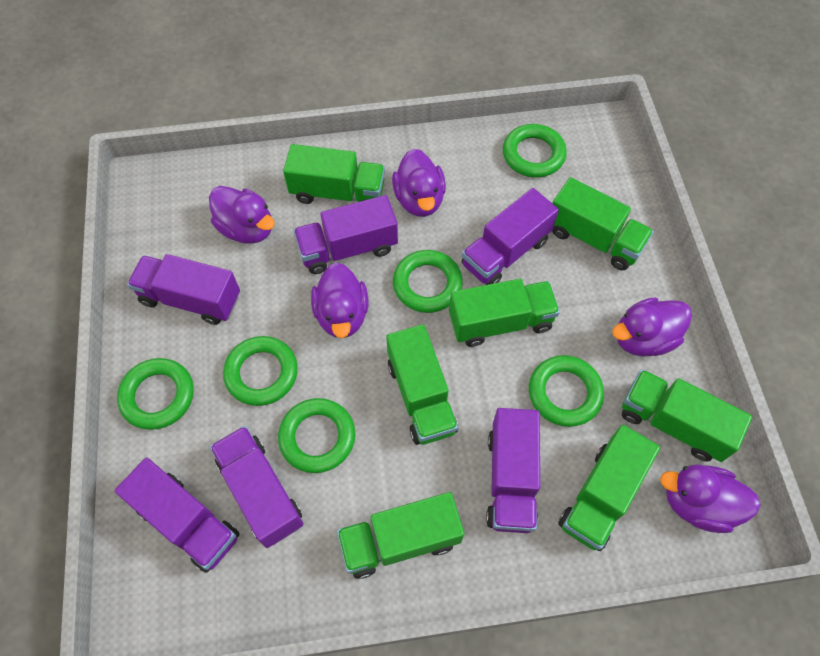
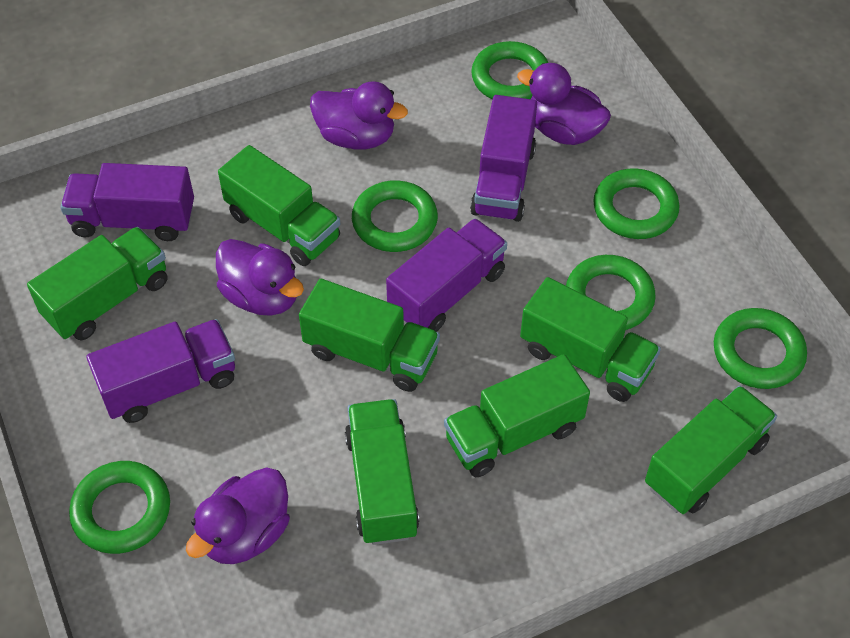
purple duck: [209,186,275,244] [311,263,369,338] [392,149,446,217] [612,297,692,357] [660,464,761,533] = 5 -> [186,467,290,564] [216,239,304,316] [310,81,408,150] [517,63,611,145] = 4
purple truck: [115,458,240,573] [127,254,240,325] [210,426,304,548] [293,195,398,274] [462,188,559,285] [486,408,540,533] = 6 -> [61,163,194,241] [86,319,235,423] [386,218,507,332] [470,95,537,222] = 4

